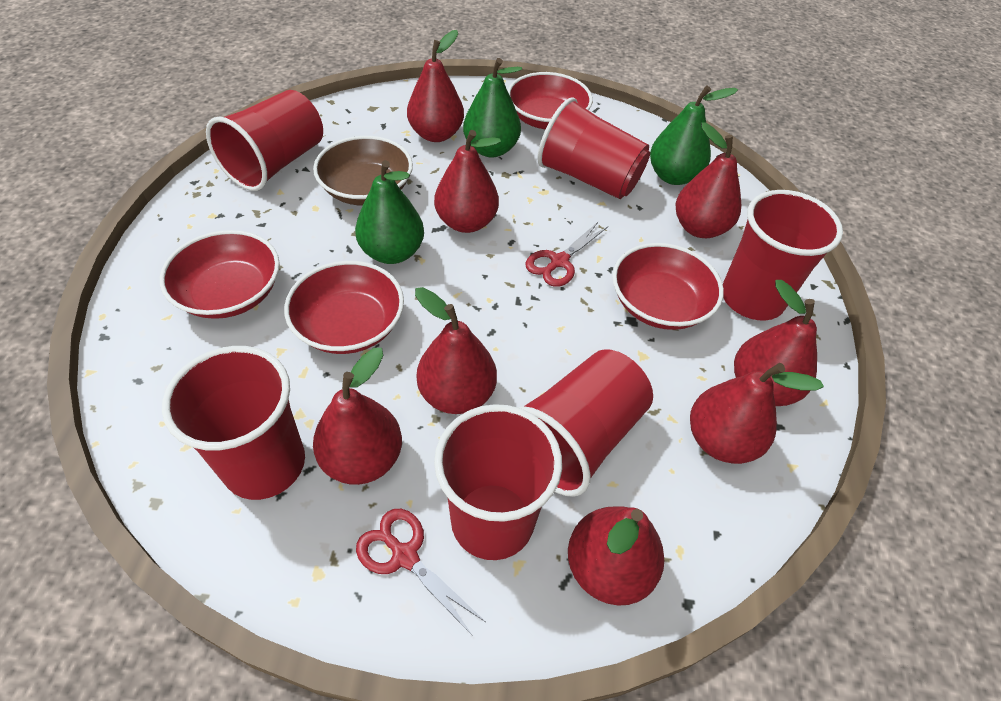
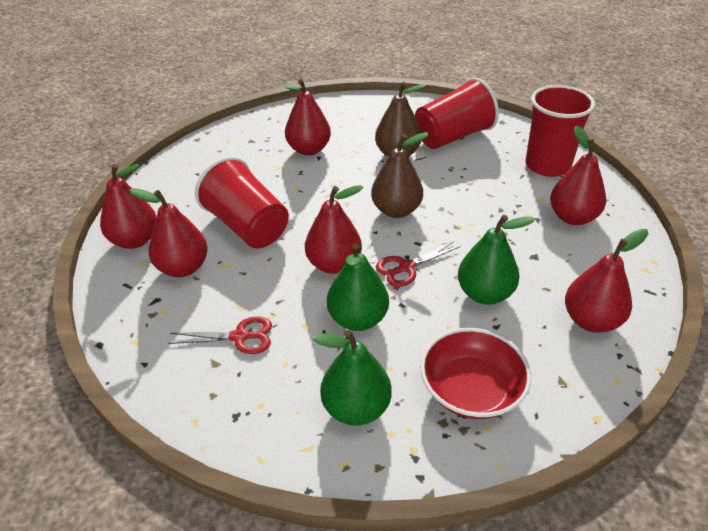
brown bowl: [313,136,413,205] = 1 -> none = 0
brown pear: none = 0 -> [371,132,429,218] [375,82,426,157] = 2
red bowl: [160,230,280,319] [284,261,404,354] [507,72,593,129] [612,243,724,330] = 4 -> [420,328,531,419] = 1
red cup: [162,346,305,500] [206,90,323,191] [434,404,562,560] [517,349,653,497] [537,97,650,199] [723,190,843,321] = 6 -> [195,157,289,248] [415,78,499,149] [525,85,595,177] = 3
red pear: [313,348,402,485] [407,30,464,142] [415,287,497,414] [434,130,501,233] [568,506,664,606] [675,122,741,238] [690,363,824,464] [734,280,817,406] = 8 -> [100,164,157,249] [129,188,208,277] [284,79,331,155] [305,185,363,274] [550,126,606,225] [565,229,648,333] = 6

